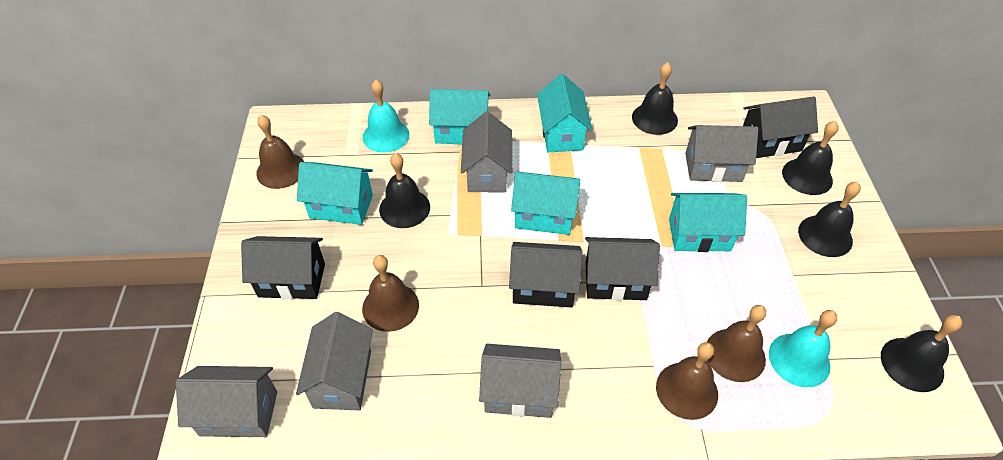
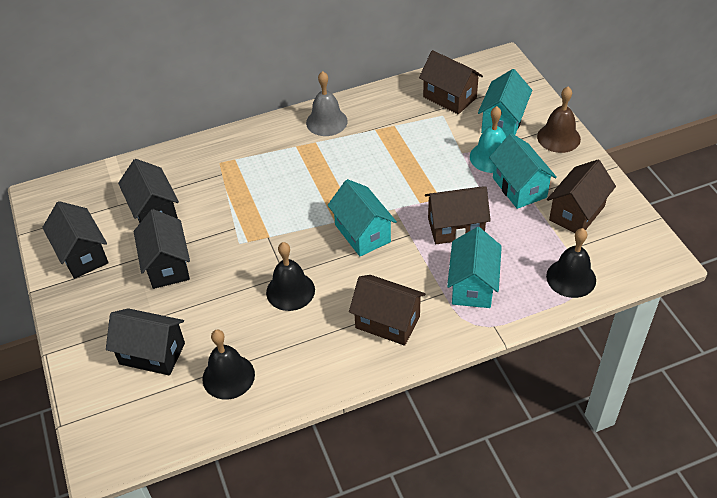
black bell: [379,153,430,228] [632,62,678,135] [782,121,839,195] [798,182,861,257] [881,315,962,392] = 5 -> [202,330,255,400] [266,242,315,311] [546,228,596,298] = 3
brown bell: [256,115,304,189] [362,255,419,332] [656,342,718,420] [707,305,766,382] = 4 -> [537,87,581,153] = 1
brown house: none = 0 -> [349,275,426,346] [419,50,483,114] [425,186,491,244] [547,160,616,233] = 4
grey bell: none = 0 -> [306,71,348,136] = 1
grey house: [176,366,277,437] [296,312,373,411] [461,112,512,192] [479,344,561,418] [685,125,758,182] = 5 -> none = 0
turquoise bell: [363,80,409,153] [769,310,837,387] = 2 -> [470,106,506,173] = 1
turquoise house: [297,162,373,225] [429,89,490,144] [511,172,580,235] [537,74,592,152] [669,193,747,252] = 5 -> [327,179,397,257] [447,227,502,308] [478,69,532,138] [489,133,557,209] = 4

